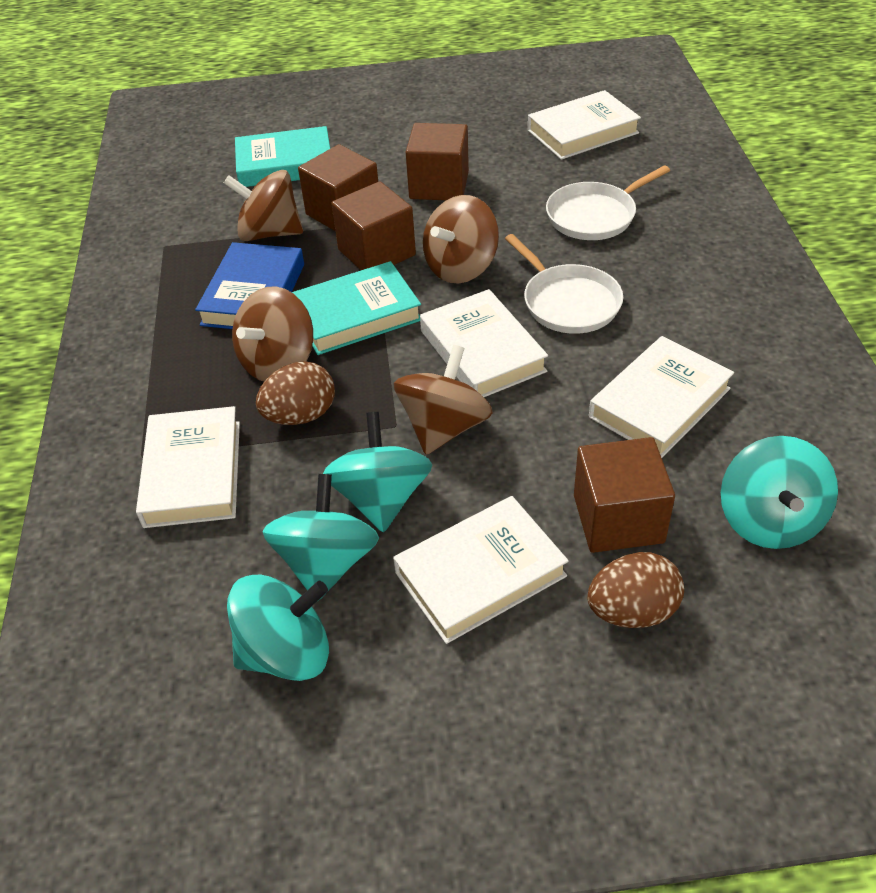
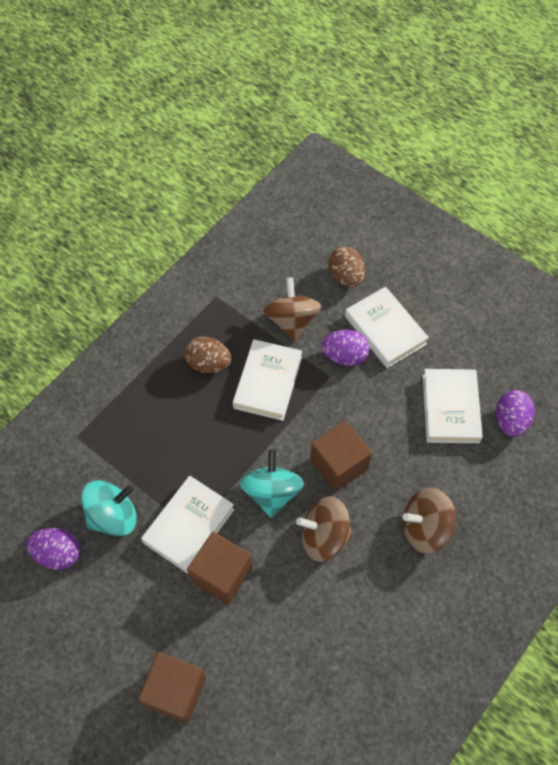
blue book: [195,242,304,329] = 1 -> none = 0
brown cube: [298,144,378,231] [331,181,416,270] [406,123,469,200] [574,437,675,553] = 4 -> [138,652,206,724] [187,532,252,605] [310,421,372,492] = 3
brown spinning top: [224,170,303,241] [232,287,313,382] [394,345,493,455] [423,195,499,283] = 4 -> [263,277,321,341] [296,496,353,562] [402,488,456,554] = 3
purple egg: none = 0 -> [26,528,81,570] [321,330,370,366] [496,390,535,437] = 3
turquoise book: [235,126,330,187] [292,261,421,355] = 2 -> none = 0
turquoise spinning top: [227,575,329,681] [262,474,379,600] [323,412,433,532] [721,436,838,549] = 4 -> [81,480,137,536] [240,450,304,518] = 2
white book: [136,406,240,528] [393,496,569,644] [420,289,548,397] [528,90,641,160] [589,336,734,458] = 5 -> [141,476,235,573] [233,339,302,421] [345,287,429,368] [423,369,483,443] = 4
white pan: [505,234,623,334] [546,165,670,240] = 2 -> none = 0

